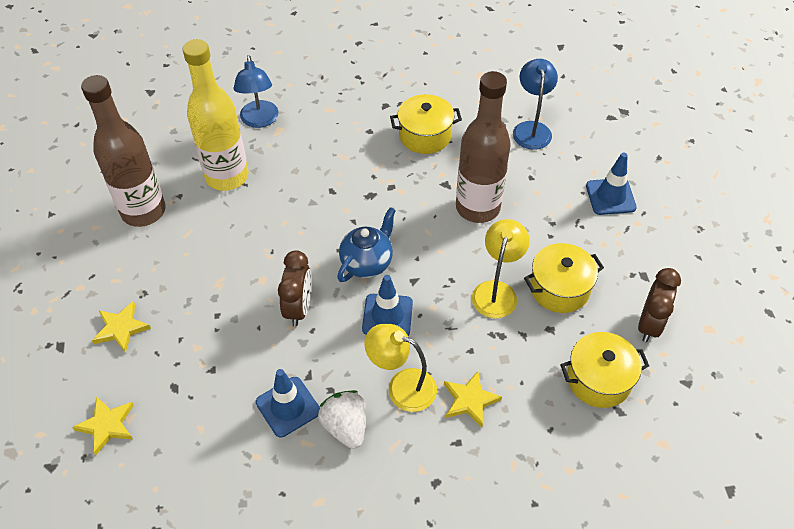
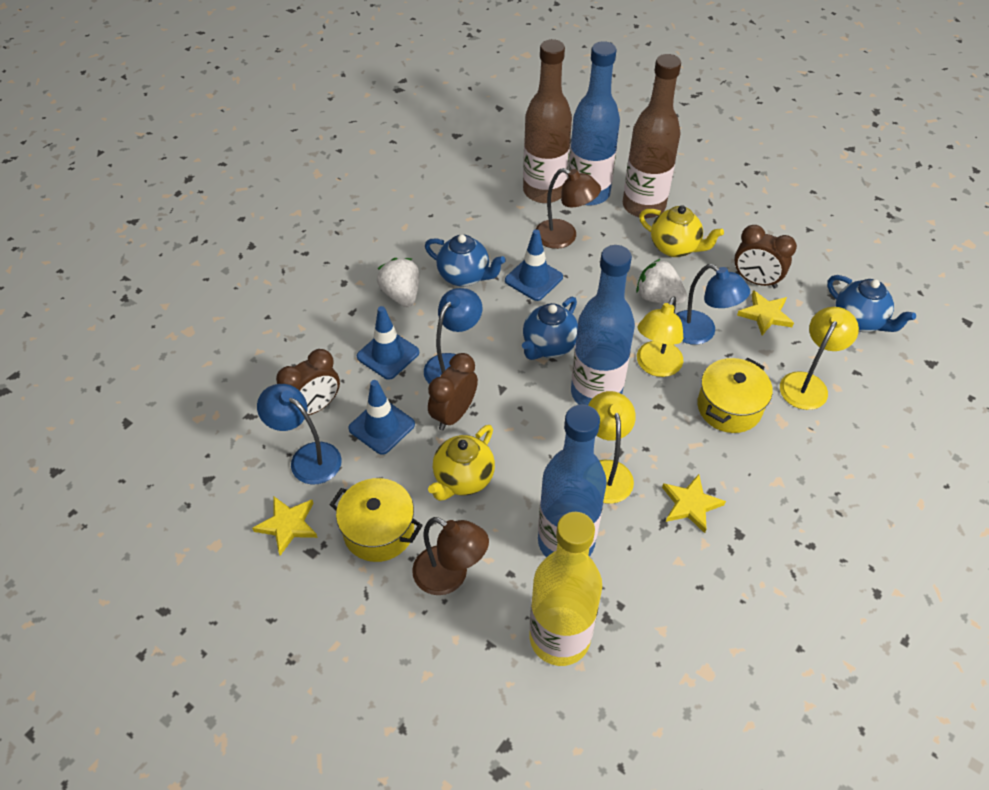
blue bottle: none = 0 -> [538,404,607,557] [568,41,620,205] [571,245,635,405] = 3
blue lamp: [233,55,278,128] [513,59,558,150] = 2 -> [257,384,342,485] [424,288,482,384] [676,264,750,345] = 3
blue teapot: [337,207,396,282] = 1 -> [425,234,506,287] [522,297,578,360] [827,275,916,332] = 3
brown clock: [278,250,311,327] [638,268,681,342] = 2 -> [276,349,340,415] [428,353,478,431] [734,225,797,288] = 3
brown lamp: none = 0 -> [412,517,489,595] [536,168,601,249] = 2
white strawberry: [318,390,366,449] = 1 -> [377,258,419,307] [636,259,687,304] = 2
yellow lamp: [364,324,437,412] [472,219,530,318] = 2 -> [588,391,636,504] [637,296,683,377] [780,307,859,410] = 3
yellow pot: [390,94,462,154] [524,243,604,313] [560,332,649,408] = 3 -> [330,478,423,562] [697,358,773,433] = 2
yellow teapot: none = 0 -> [428,425,495,501] [639,205,724,257] = 2

